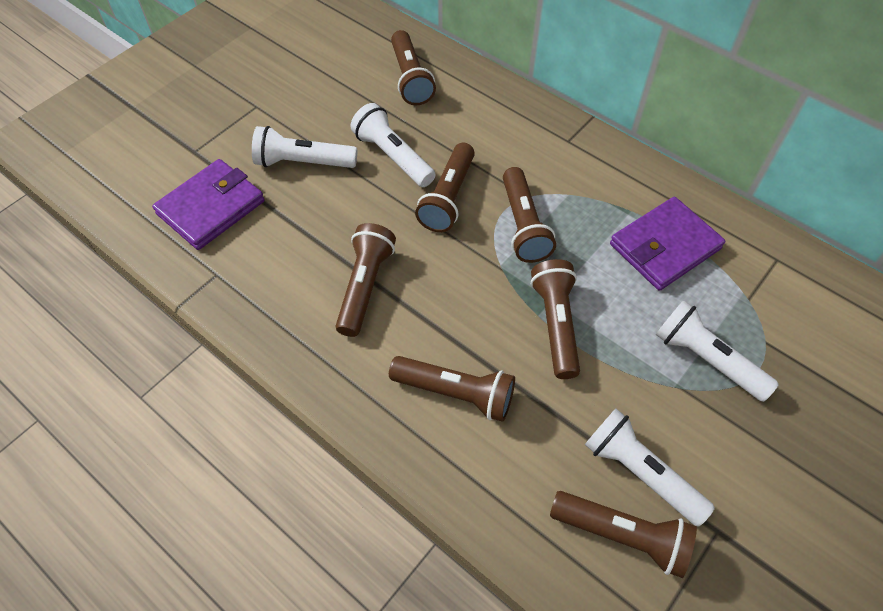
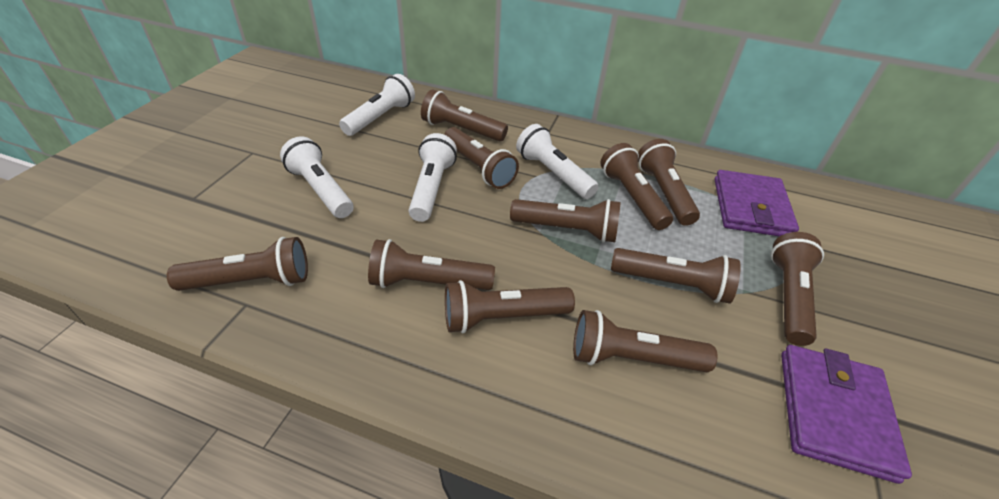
brown flashlight: [336,223,396,337] [389,356,515,422] [391,30,436,105] [415,143,475,232] [503,167,556,263] [531,259,580,379] [550,491,697,578] = 7 -> [167,237,308,291] [368,239,495,290] [421,89,508,141] [444,127,519,189] [445,280,575,333] [510,199,621,243] [573,310,717,372] [600,143,673,230] [611,248,741,304] [638,139,700,226] [771,232,824,346] = 11

